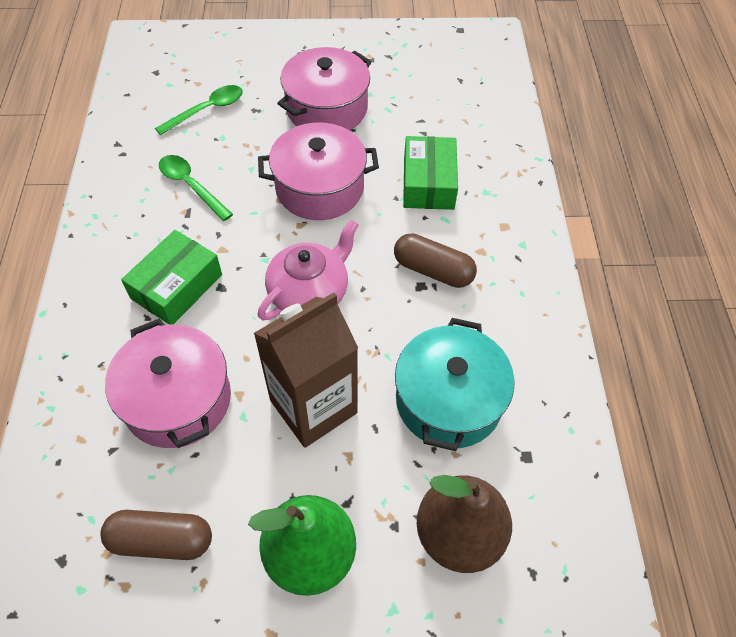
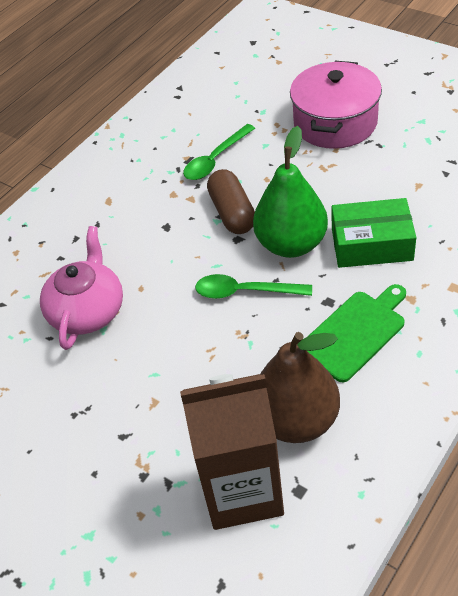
brown capsule: [100,510,212,560] [394,233,477,288] = 2 -> [207,169,255,234] = 1
green box: [121,230,222,325] [403,136,458,210] = 2 -> [332,198,416,268] = 1
green cutting board: none = 0 -> [307,284,406,382] = 1
pink pot: [105,319,231,448] [258,123,379,220] [277,47,372,130] = 3 -> [290,61,382,149] = 1
turquoise pot: [395,318,515,451] = 1 -> none = 0

